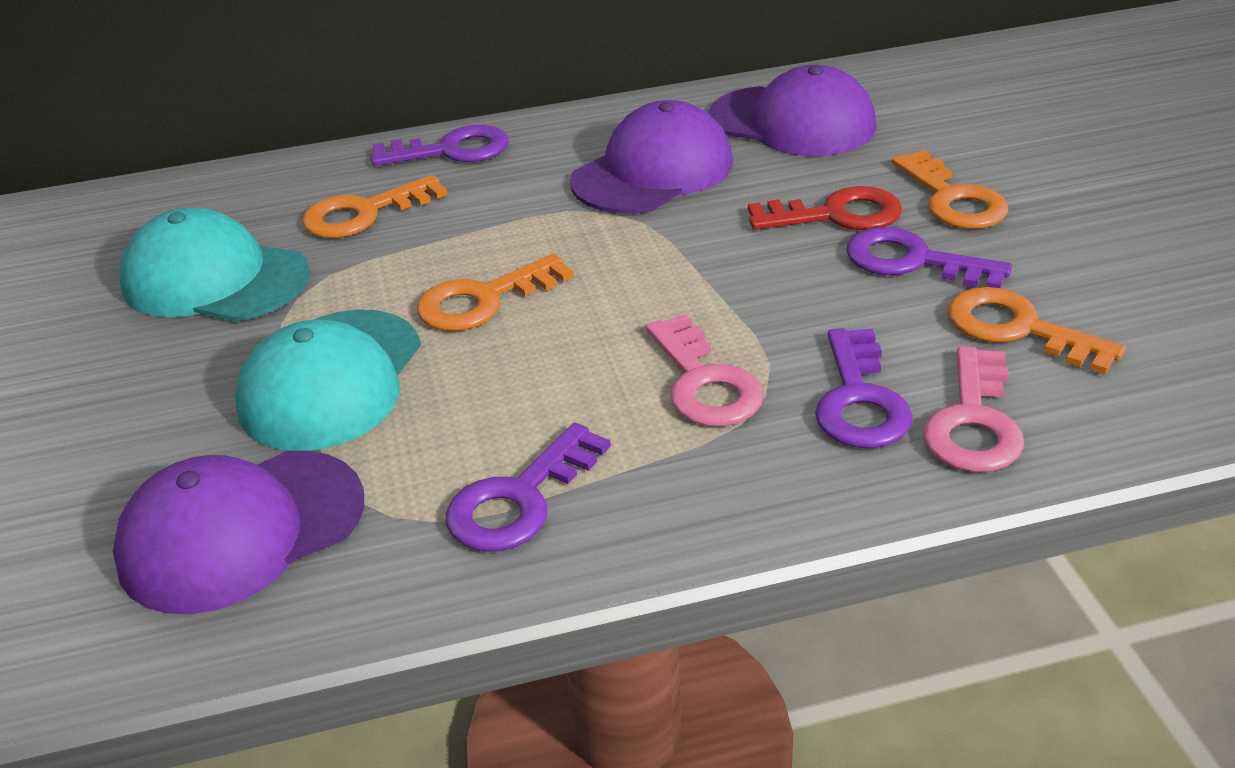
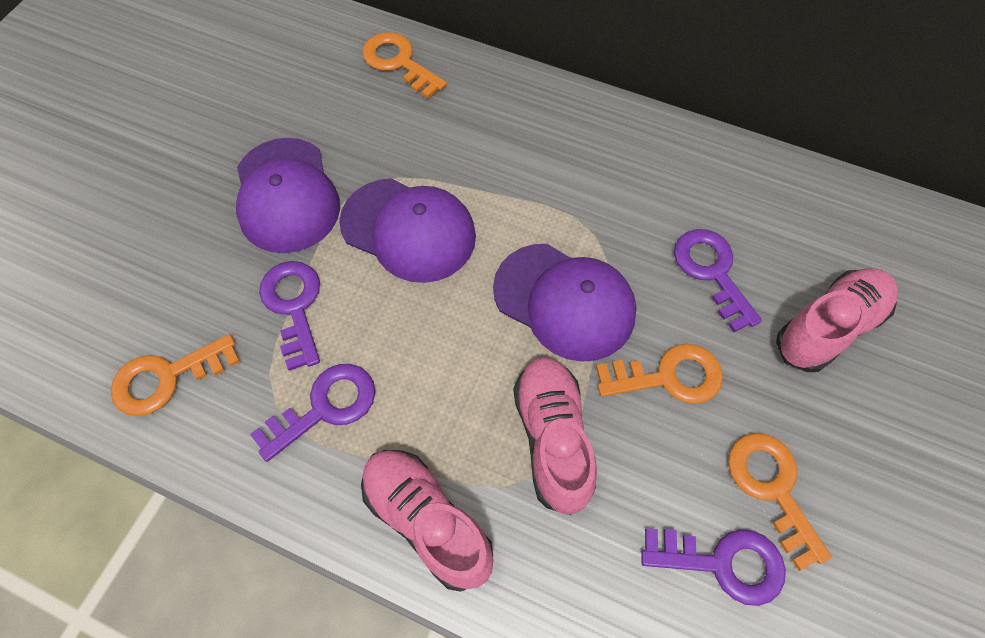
pink key: [646,314,764,426] [923,346,1024,472] = 2 -> none = 0
pink shoe: none = 0 -> [361,450,493,592] [513,357,597,515] [776,268,898,372] = 3
red key: [748,186,902,230] = 1 -> none = 0
turquoise cap: [120,207,310,322] [235,309,421,451] = 2 -> none = 0

